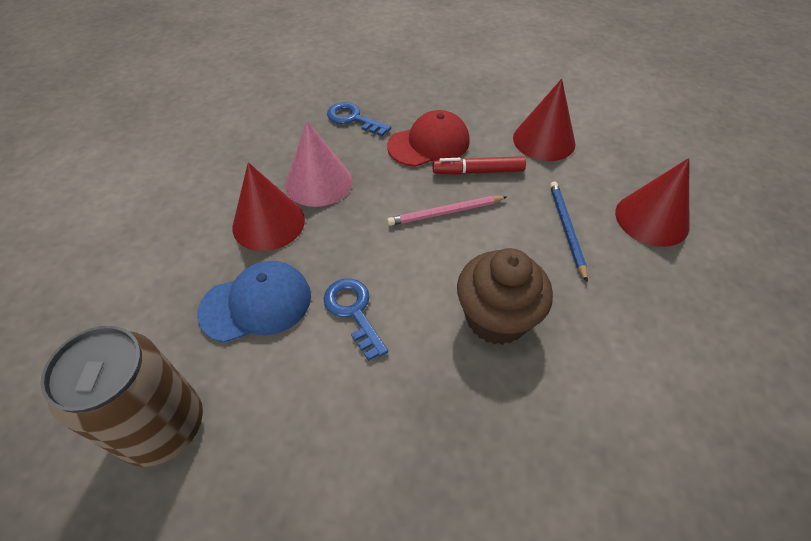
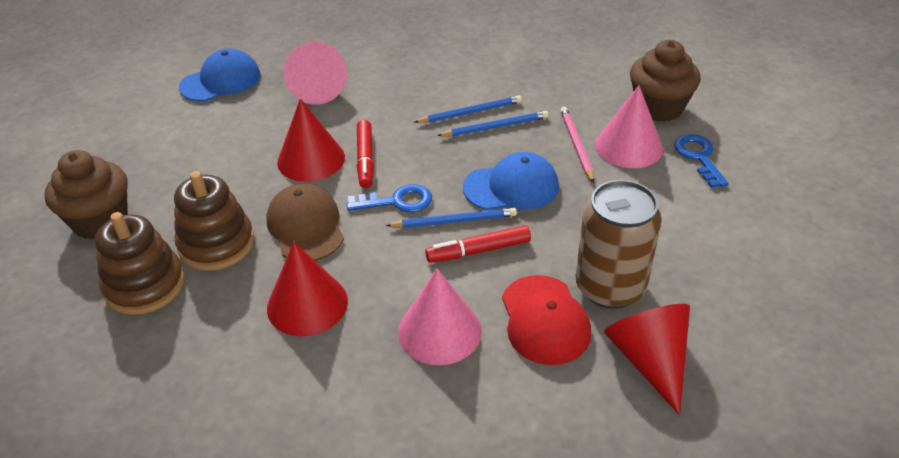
blue cap: [197,261,311,343] = 1 -> [179,49,260,102] [463,152,559,210] = 2
blue pencil: [550,181,588,282] = 1 -> [386,208,517,228] [415,95,522,123] [437,111,549,137] = 3
brown cap: none = 0 -> [266,184,344,261] = 1
brown cupcake: [457,248,553,345] = 1 -> [45,150,128,240] [630,40,701,122] = 2
brown stacking toy: none = 0 -> [95,212,185,315] [174,171,254,271] = 2
pink cone: [285,121,352,207] = 1 -> [284,41,347,105] [398,268,482,365] [595,85,663,168] = 3
red marker: [433,156,526,175] = 1 -> [357,120,374,188] [425,225,531,263] = 2

